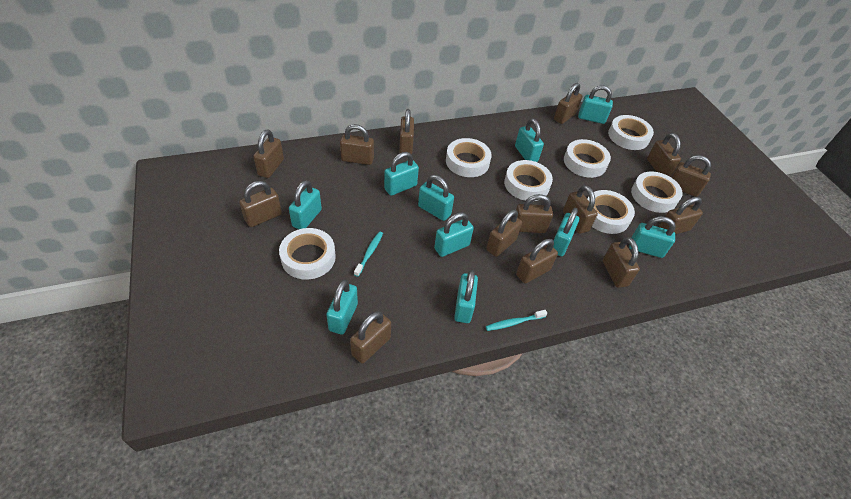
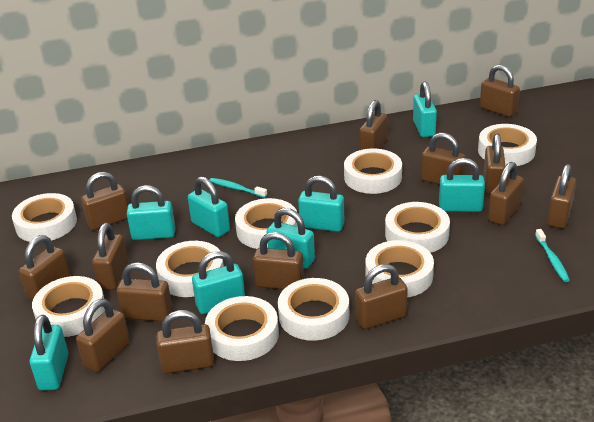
turquoise padlock: [289,180,322,229] [326,280,358,335] [384,152,419,196] [418,175,454,221] [434,212,474,257] [454,270,478,323] [515,119,544,162] [553,208,579,256] [578,85,613,124] [629,216,676,258] = 10 -> [30,315,69,391] [127,185,175,240] [188,177,230,237] [192,251,245,314] [267,208,315,269] [298,176,345,232] [413,81,437,137] [439,158,485,212] = 8
white tape: [279,228,336,280] [446,138,492,177] [504,160,553,201] [564,139,611,178] [587,190,635,234] [608,115,654,150] [631,172,683,213] = 7 -> [12,193,77,242] [32,276,105,337] [156,241,224,297] [205,296,279,361] [235,198,298,249] [278,278,349,341] [344,149,402,194] [366,240,434,297] [385,202,450,253] [478,124,537,166] = 10

